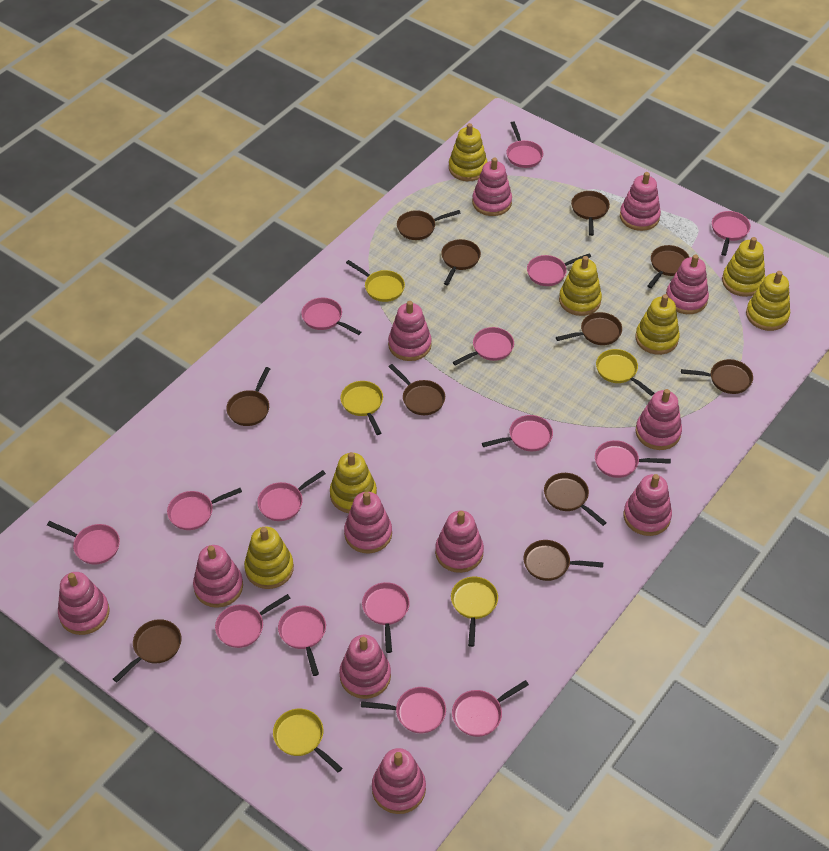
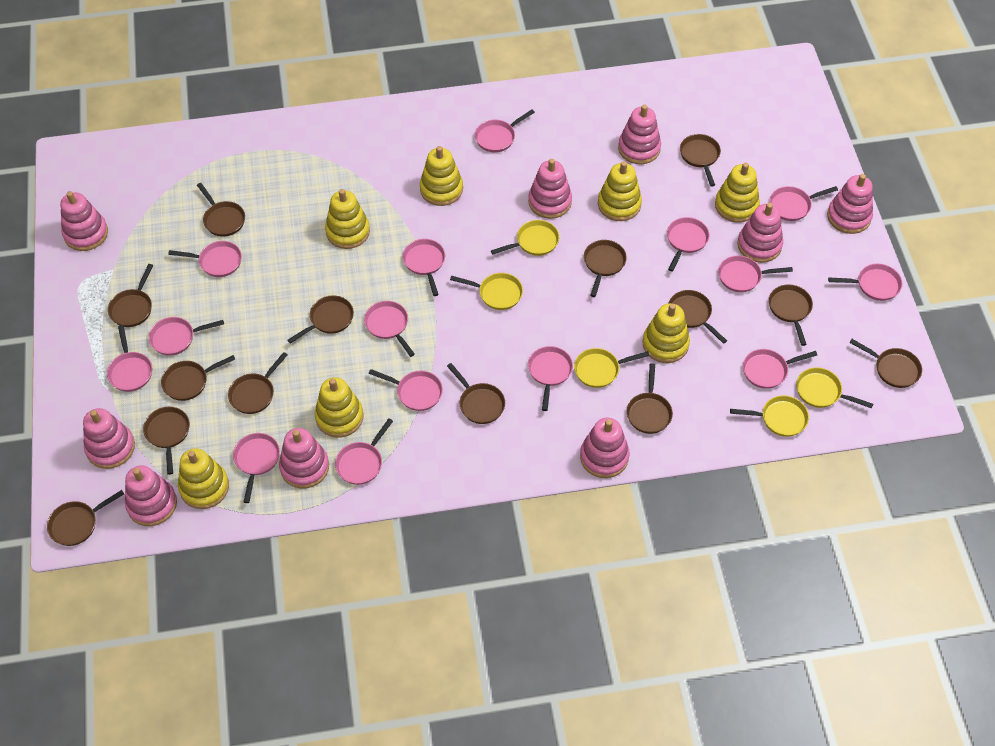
brown pan: [113,619,181,682] [226,367,270,426] [388,364,445,415] [397,210,461,240] [441,239,481,285] [523,540,603,581] [544,473,607,526] [556,312,622,345] [571,191,610,236] [647,245,689,288] [681,359,753,394] = 11 -> [47,490,124,546] [108,264,153,327] [143,407,190,475] [161,355,235,401] [197,183,245,237] [228,352,288,414] [288,295,354,344] [447,363,505,424] [584,240,627,297] [627,363,673,434] [669,290,727,344] [680,134,721,186] [769,284,813,346] [849,339,922,388] = 14
pink stacking toy: [58,572,110,635] [193,545,243,608] [339,635,391,699] [344,492,392,554] [372,748,426,814] [388,301,432,361] [435,510,484,573] [472,158,512,216] [620,172,661,231] [623,474,672,536] [635,389,682,450] [666,255,709,314] = 12 -> [60,191,108,251] [83,408,135,469] [125,466,177,526] [279,428,329,488] [528,159,572,219] [580,418,629,478] [618,104,661,164] [737,203,783,263] [827,174,873,234] = 9

